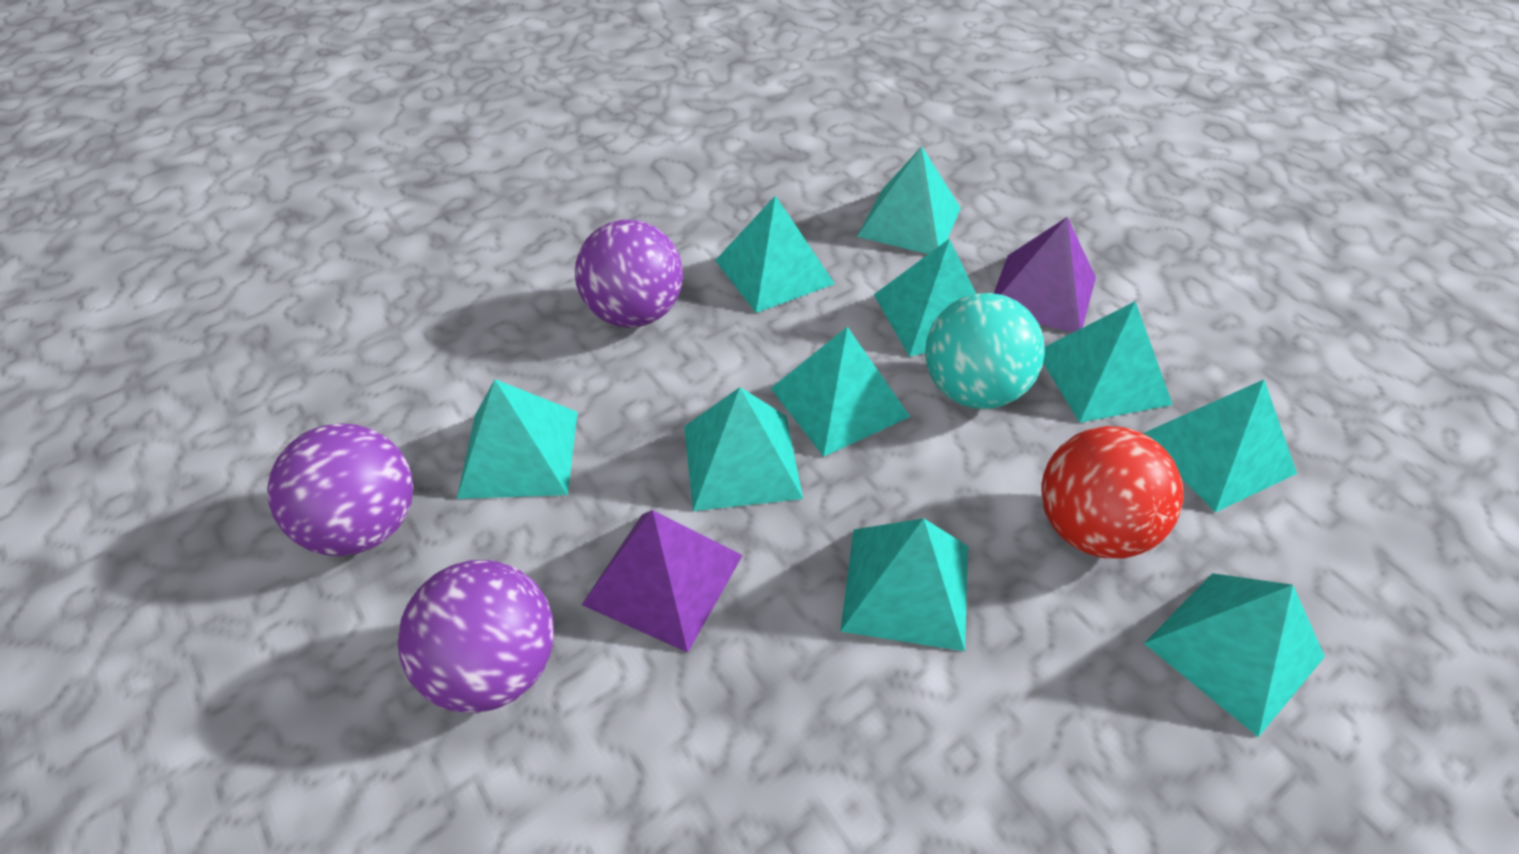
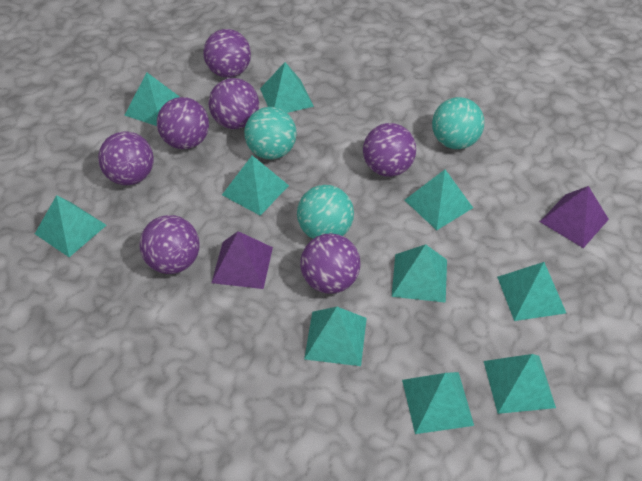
purple ball: [267,423,413,556] [397,560,554,713] [575,219,683,328] = 3 -> [98,131,154,185] [139,215,200,274] [157,97,209,149] [203,29,251,78] [209,78,259,129] [300,233,361,294] [363,123,416,177] = 7
red ball: [1041,426,1184,559] = 1 -> none = 0
turquoise ball: [925,293,1045,409] = 1 -> [244,107,297,160] [297,185,354,239] [432,97,484,149] = 3

